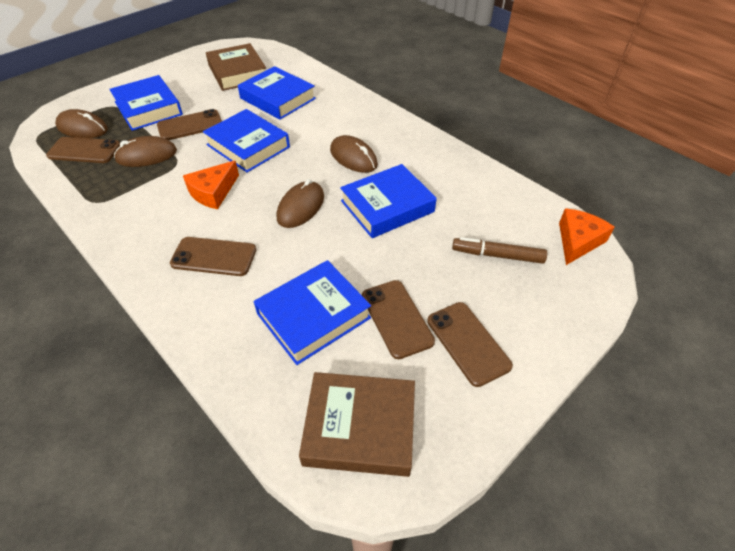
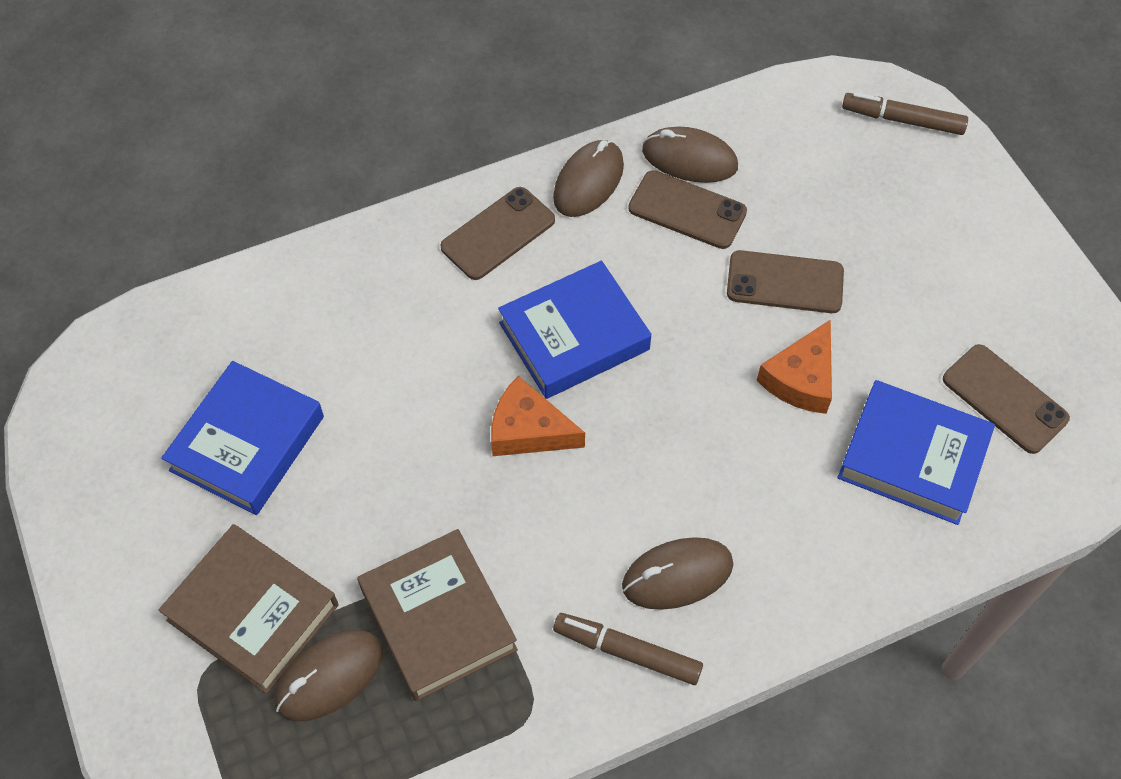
blue book: [109,75,183,131] [203,109,290,173] [238,66,316,120] [254,260,371,365] [340,164,437,238] = 5 -> [161,361,324,515] [498,261,652,399] [837,380,995,525] = 3
brown marker: [452,237,547,264] = 1 -> [553,613,703,685] [842,92,968,135] = 2
brown phone: [46,137,120,163] [157,109,222,140] [170,237,256,276] [362,280,435,359] [427,302,513,387] = 5 -> [440,187,555,280] [628,170,747,249] [727,250,844,313] [943,344,1070,454] = 4

